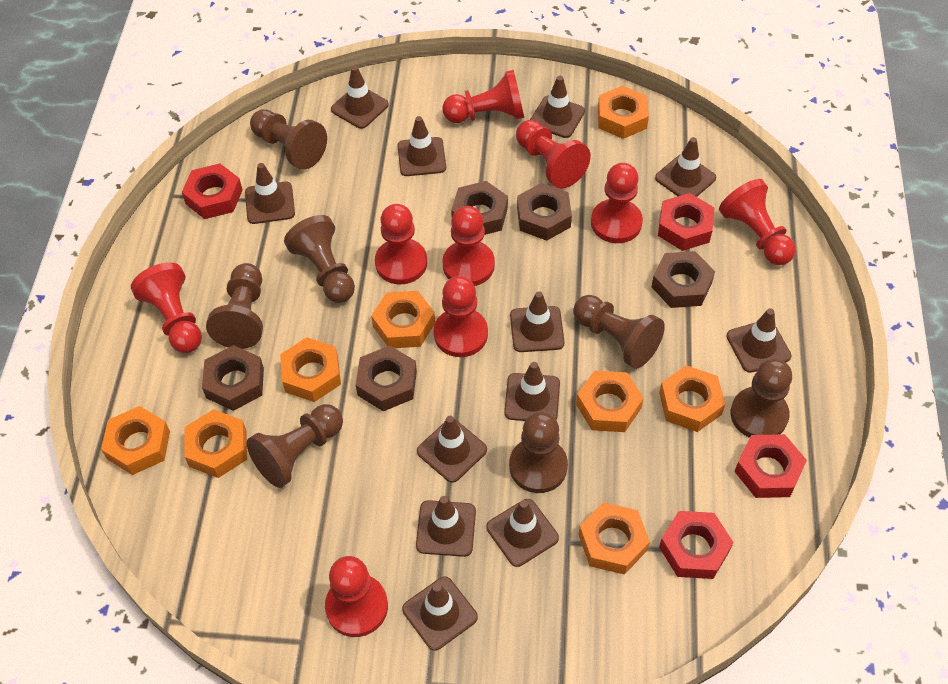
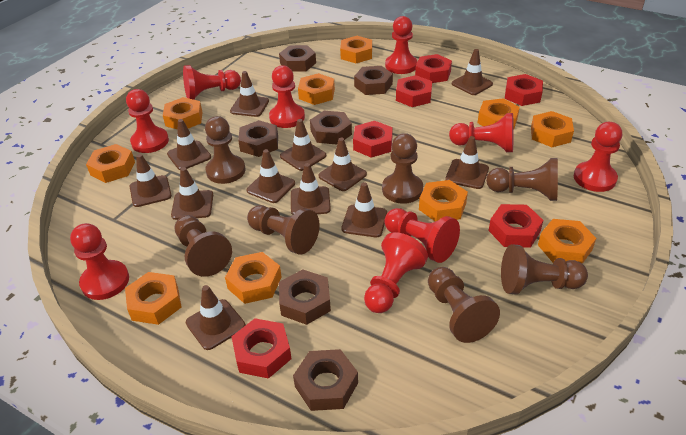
brown nut: [202,345,264,411] [356,346,417,411] [451,181,508,235] [517,183,572,241] [652,251,715,308] = 5 -> [238,120,278,157] [279,45,316,72] [279,269,331,325] [293,349,358,411] [310,111,352,145] [354,66,393,95] = 6
orange nut: [101,406,170,475] [184,409,247,478] [280,337,341,402] [371,291,435,348] [576,371,644,432] [579,502,650,574] [598,86,649,139] [659,365,725,432] = 8 -> [86,144,135,183] [125,272,182,325] [163,97,202,130] [225,252,282,304] [298,73,335,105] [340,36,372,63] [419,180,468,222] [477,98,520,128] [531,111,574,147] [538,219,596,264] = 10
red nut: [182,163,242,219] [658,193,715,251] [659,511,733,579] [734,434,807,498] = 4 -> [231,318,292,379] [353,121,393,158] [396,75,432,107] [415,54,452,83] [489,204,543,248] [505,74,543,106] = 6

